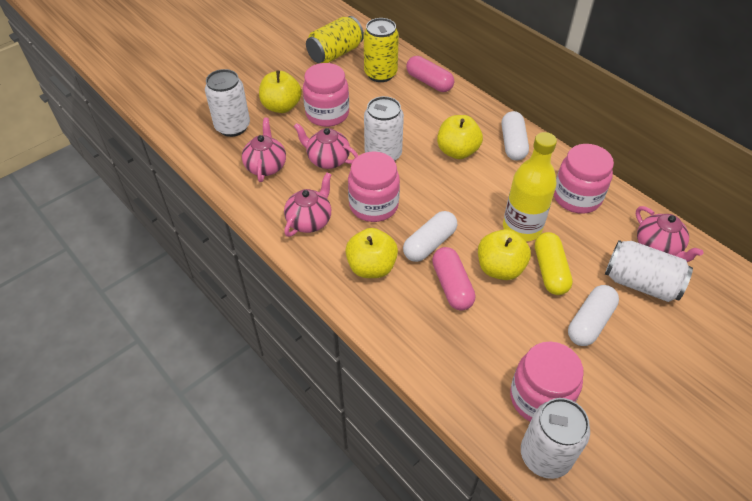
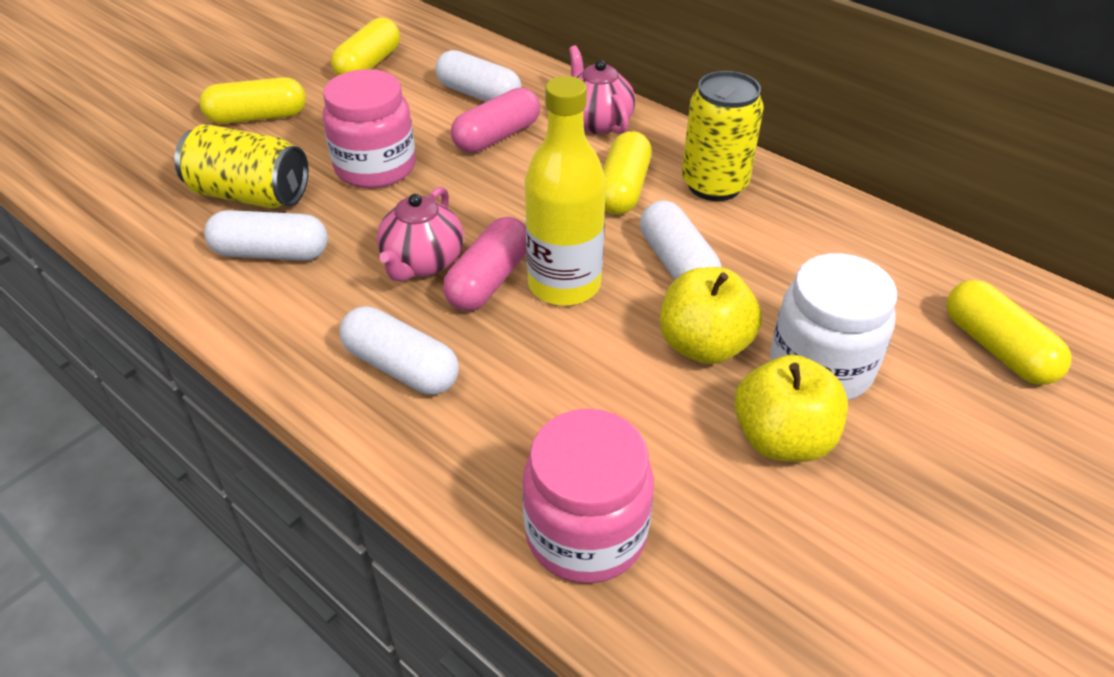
pink jar: [303,63,349,127] [348,151,400,222] [510,341,584,422] [554,144,614,214] = 4 -> [323,69,416,189] [522,409,654,584] = 2
pink teapot: [242,118,286,182] [284,173,332,237] [293,123,358,169] [636,206,704,262] = 4 -> [376,187,464,282] [569,45,635,134] = 2
white can: [205,69,250,137] [364,96,404,161] [521,398,590,479] [605,240,693,302] = 4 -> none = 0
white capsule: [403,211,457,262] [502,111,529,161] [568,285,619,346] = 3 -> [204,210,328,261] [340,306,459,395] [435,50,522,102] [640,200,721,280] = 4
white jar: none = 0 -> [770,253,897,400] = 1
yellow apple: [259,71,302,113] [345,228,398,278] [437,115,483,159] [478,229,531,280] = 4 -> [660,267,762,364] [734,355,848,462] = 2
yellow capsule: [535,232,573,295] = 1 -> [199,77,306,124] [331,18,400,76] [603,131,652,215] [947,280,1071,385] = 4

